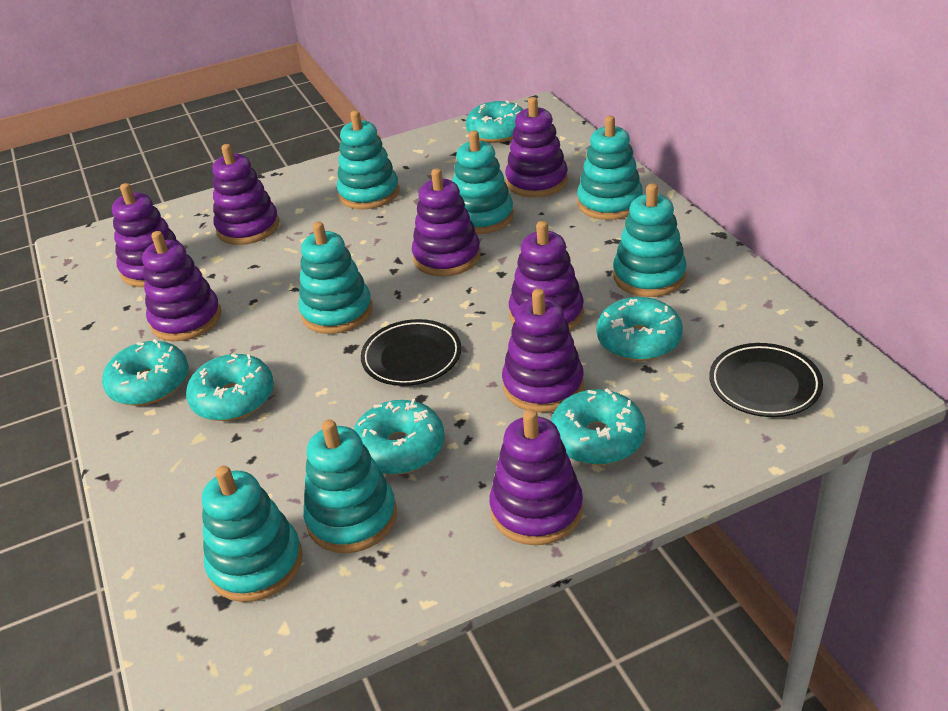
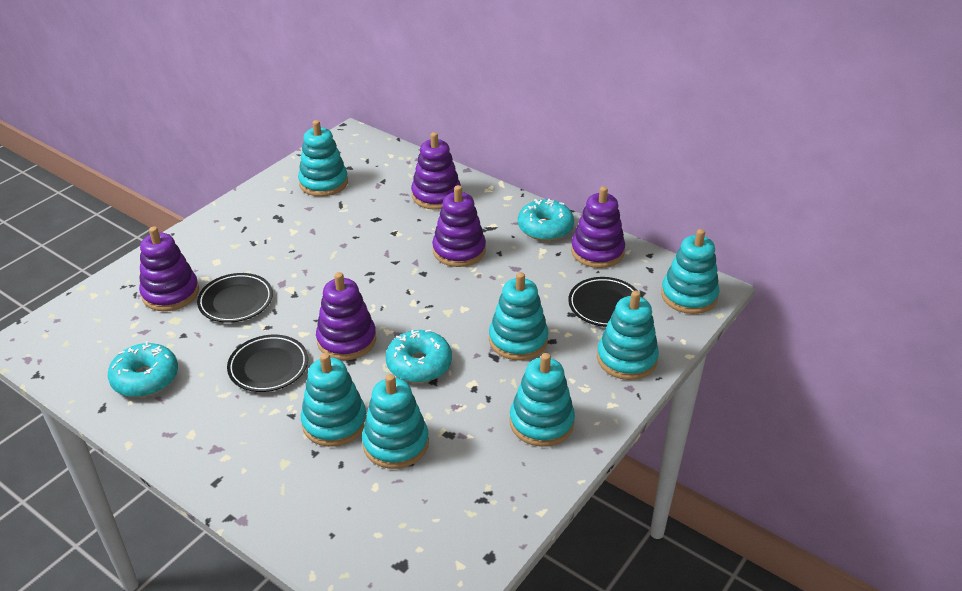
black plate: [361,319,461,386] [709,343,823,417] = 2 -> [197,273,273,323] [227,335,308,392] [568,277,642,327] = 3
purple stacking toy: [112,183,180,287] [142,231,221,341] [212,144,279,245] [412,169,481,277] [489,409,583,545] [502,289,584,413] [505,97,568,197] [509,221,584,331] = 8 -> [139,226,199,311] [316,272,376,360] [411,132,461,210] [432,185,486,267] [571,186,625,268] = 5
turquoise donut: [102,339,189,406] [186,353,274,421] [353,399,444,475] [466,101,524,143] [551,388,645,465] [596,297,683,361] = 6 -> [108,341,178,397] [386,330,452,383] [518,199,574,241] = 3

